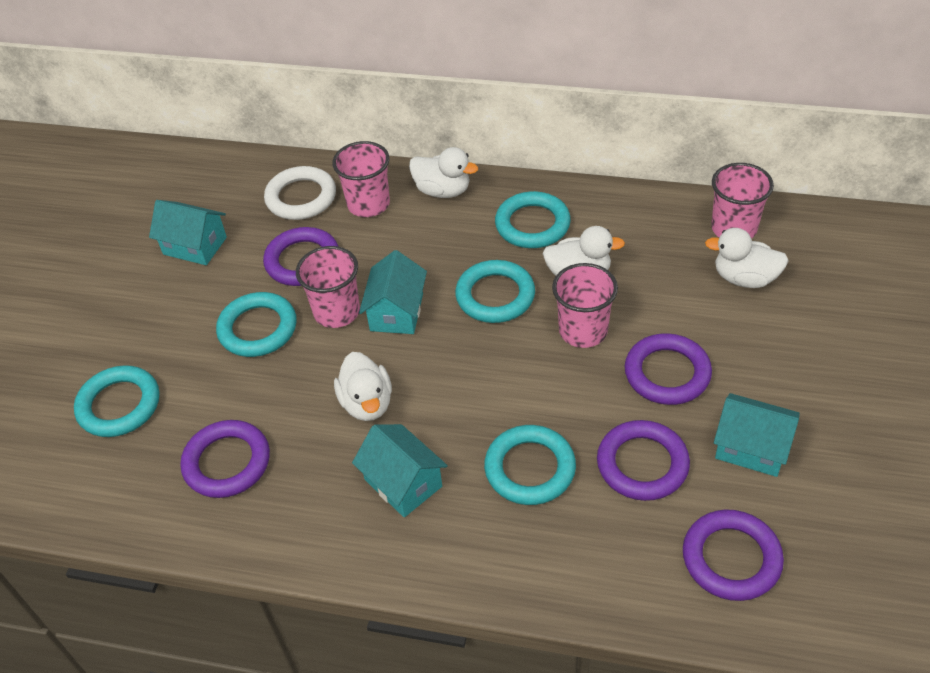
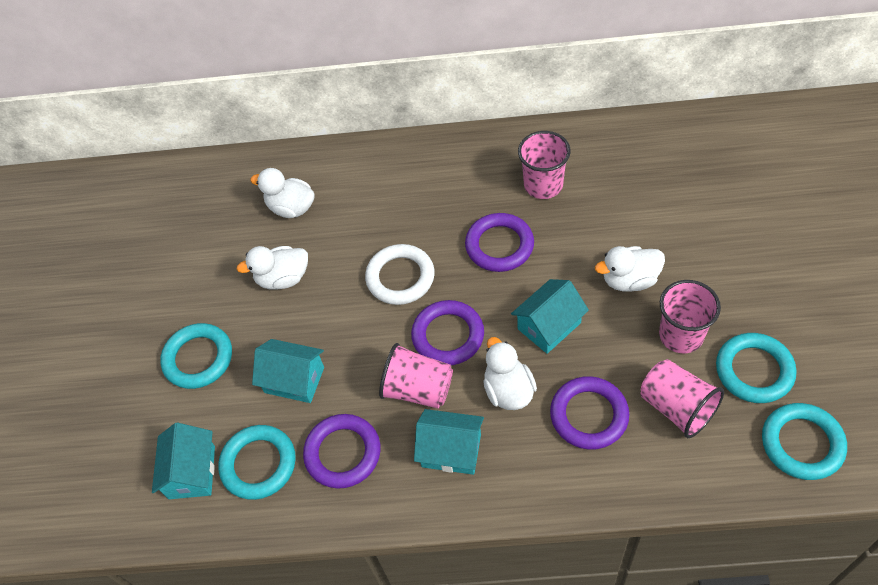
purple ring: [180,420,270,498] [263,227,339,286] [597,420,690,501] [625,333,712,405] [683,510,784,601] = 5 -> [303,414,380,489] [411,300,484,365] [465,213,534,272] [550,376,629,450] = 4
turquoise ring: [74,365,159,437] [216,292,297,357] [455,260,535,323] [484,425,576,505] [495,191,571,248] = 5 -> [160,323,232,389] [218,425,296,500] [716,333,797,403] [762,403,847,480] = 4

